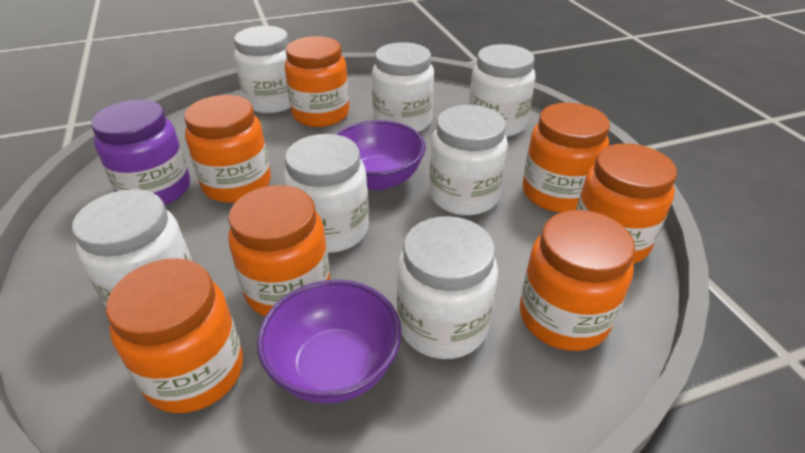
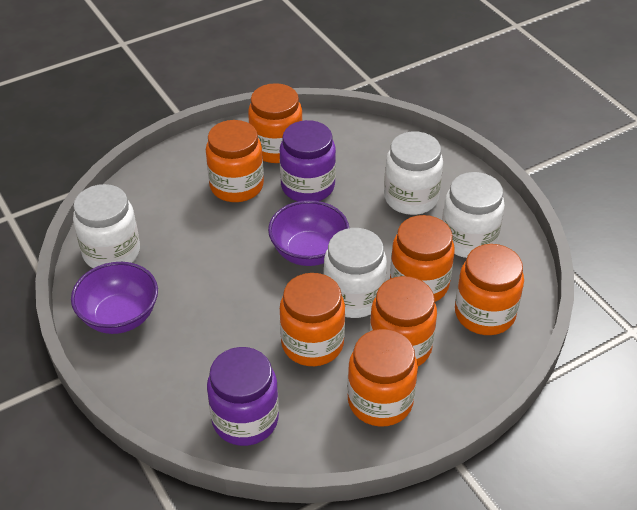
purple jar: [91,100,190,205] = 1 -> [207,347,279,446] [280,120,336,201] = 2
white jar: [72,189,192,306] [234,26,291,113] [283,134,369,253] [372,42,434,132] [397,216,498,359] [429,105,508,215] [469,44,535,137] = 7 -> [73,184,140,268] [324,228,387,318] [384,131,443,215] [442,172,505,258] = 4

